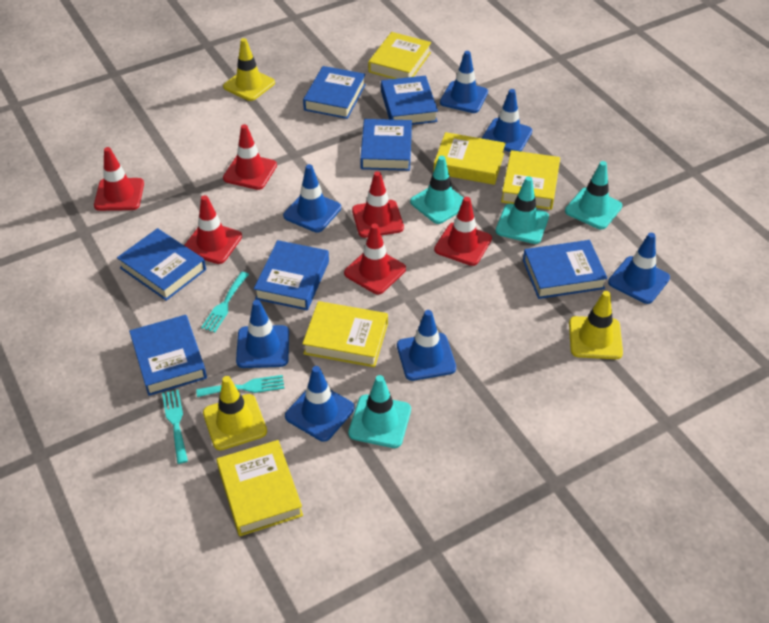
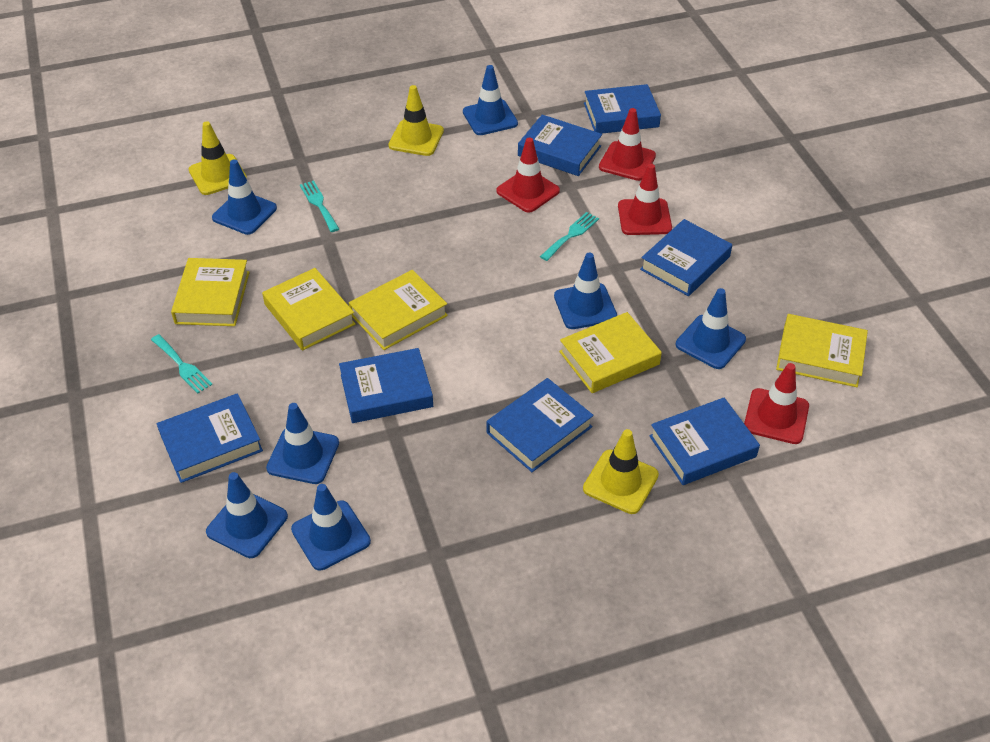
red traffic cone: [94,147,144,211] [184,195,242,264] [223,124,277,190] [344,223,406,294] [352,171,404,238] [434,197,492,266] = 6 -> [496,137,560,213] [599,108,656,181] [618,164,672,235] [744,363,809,444] = 4
turquoise traffic cone: [348,375,411,448] [410,156,464,224] [496,176,549,244] [565,161,623,229] = 4 -> none = 0

